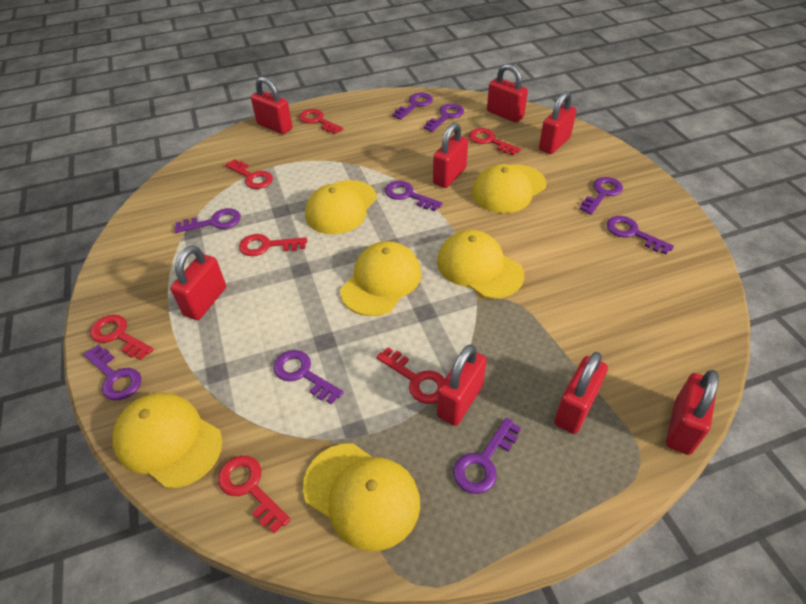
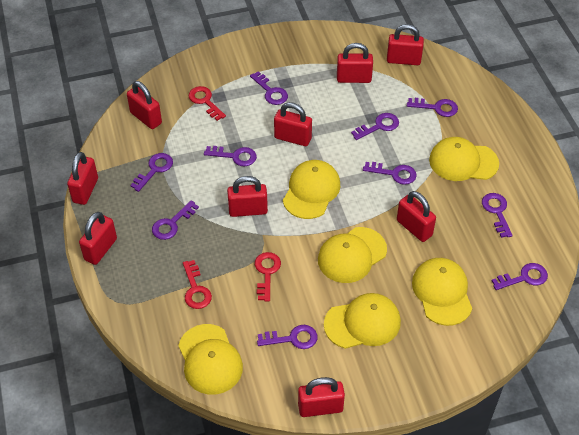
purple key: [83,345,141,400] [174,208,241,233] [273,350,344,404] [385,181,443,211] [392,93,433,120] [424,104,464,132] [453,418,521,494] [580,177,623,215] [607,216,674,255] = 9 -> [130,153,173,192] [152,200,199,240] [204,146,257,166] [250,71,288,105] [257,325,317,349] [351,113,399,140] [363,162,417,185] [407,98,458,117] [482,193,513,238] [492,263,548,290] = 10
red key: [90,314,154,360] [218,456,290,533] [225,159,273,189] [239,234,307,256] [299,109,343,134] [376,347,445,404] [469,128,521,156] = 7 -> [183,260,212,309] [189,86,226,121] [255,252,281,302] = 3
red padlock: [170,245,226,320] [251,77,292,134] [433,123,468,188] [437,344,487,426] [487,64,528,123] [539,91,577,154] [554,352,608,434] [666,370,719,455] = 8 -> [67,152,98,205] [79,212,117,265] [127,81,162,129] [227,176,268,217] [274,102,312,146] [298,377,345,417] [337,43,373,83] [387,24,424,65] [397,191,436,242] = 9

